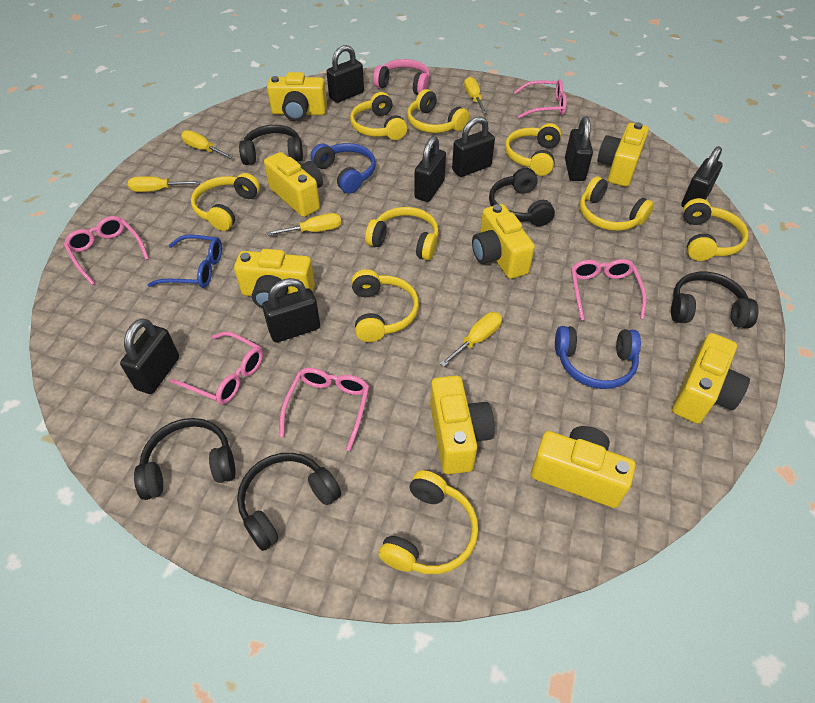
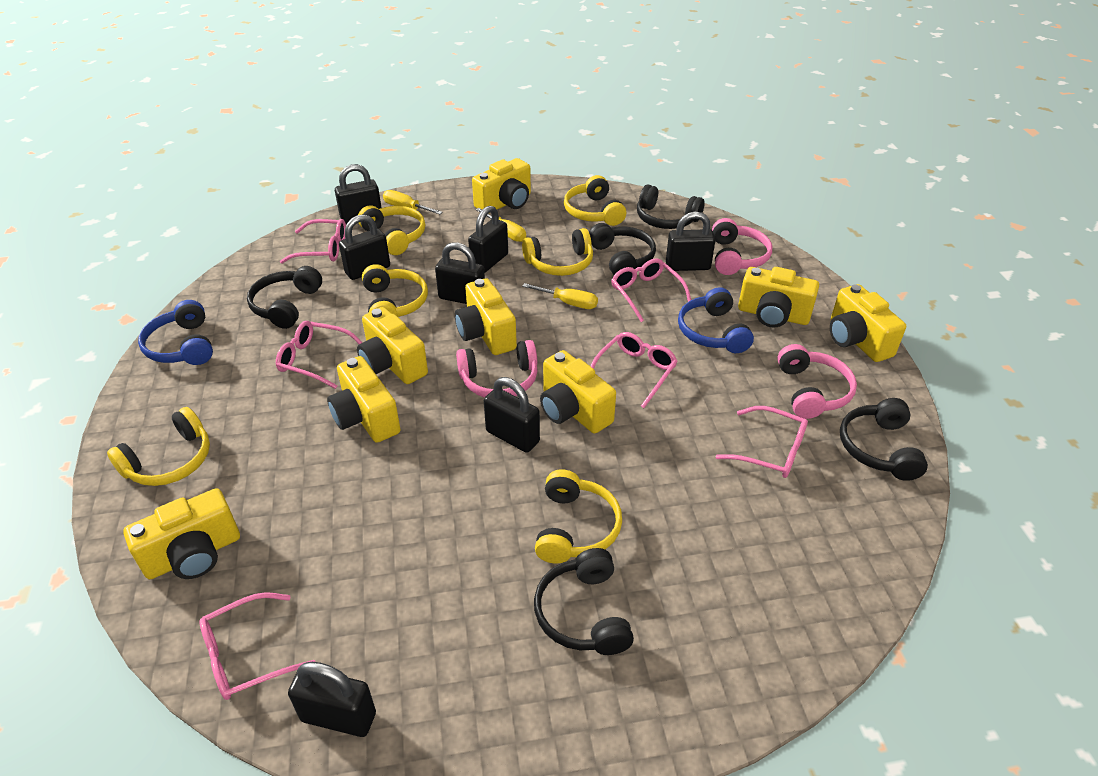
blue glasses: [148,235,222,288] = 1 -> none = 0
pink glasses: [64,216,149,285] [170,331,263,405] [280,368,369,451] [514,79,567,118] [571,259,647,320] = 5 -> [199,592,316,700] [276,321,363,389] [280,219,346,263] [591,332,678,408] [611,258,691,322] [716,406,808,478] = 6
pink headphones: [373,59,430,95] = 1 -> [456,340,537,398] [712,218,772,275] [777,344,857,419] = 3
yellow headphones: [191,173,260,231] [350,92,407,140] [352,269,419,342] [365,207,439,260] [379,470,478,574] [407,89,469,133] [505,123,561,176] [580,176,654,231] [683,198,748,261] = 9 -> [107,407,210,486] [358,205,425,255] [362,264,428,317] [522,228,593,276] [535,469,622,564] [564,175,626,226] = 6
yellow screwdriver: [128,176,200,192] [181,130,233,158] [266,213,341,236] [440,312,502,367] [464,77,487,113] = 5 -> [383,190,443,214] [475,208,526,242] [522,283,598,309] = 3

